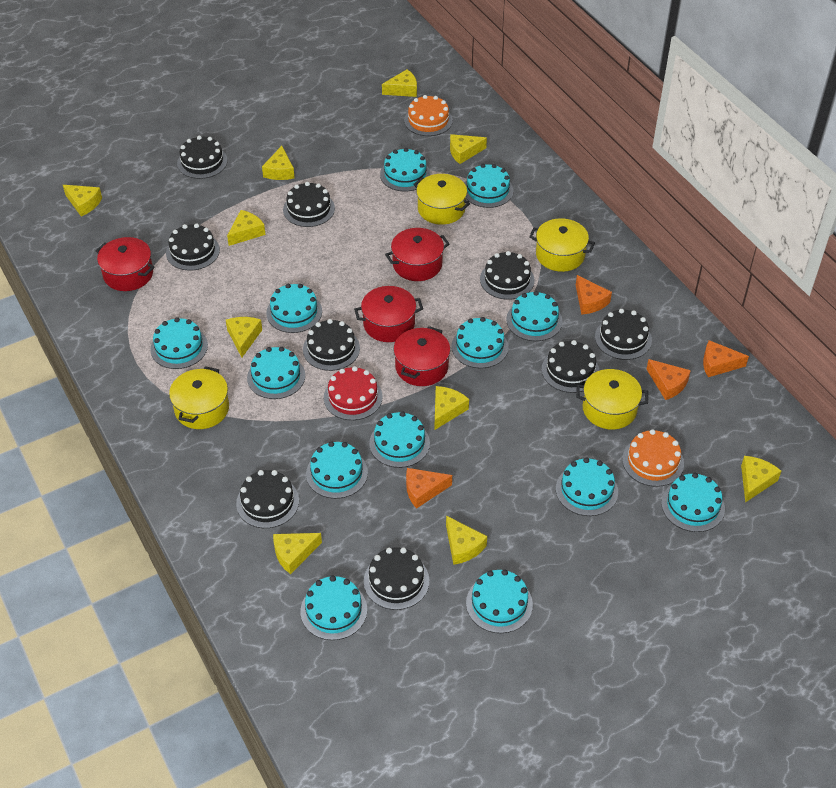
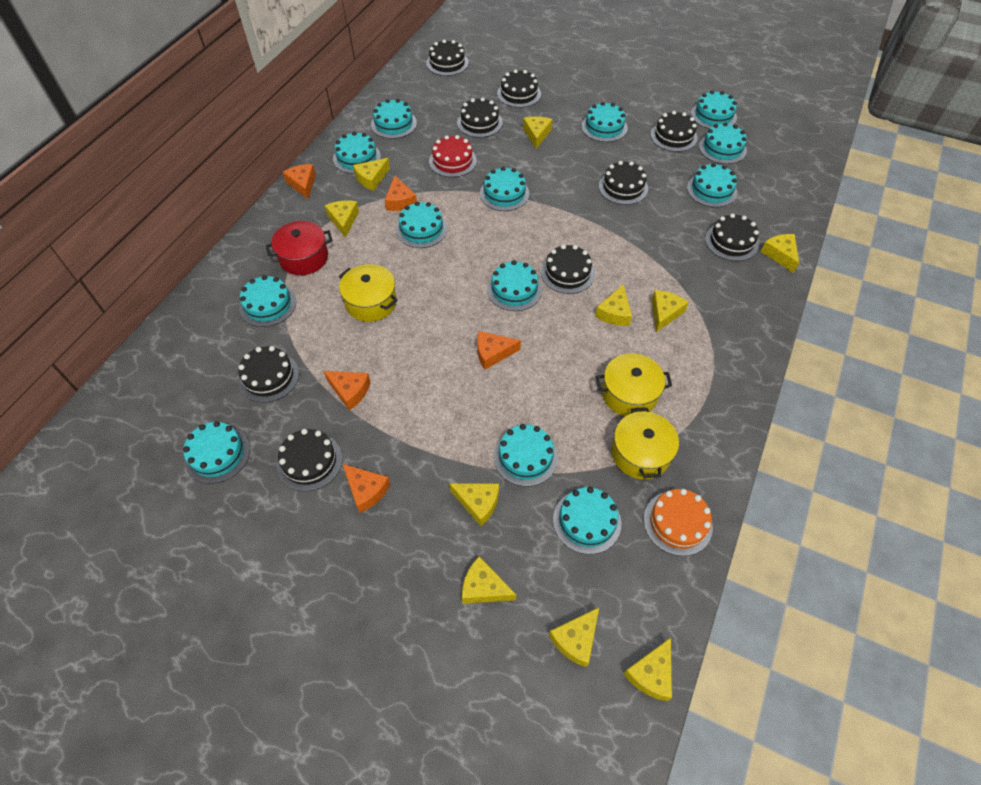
orange cake: [404,95,453,136] [622,429,684,487] = 2 -> [644,489,713,556] = 1
orange cheese: [406,468,452,509] [576,275,612,315] [647,359,691,400] [703,340,749,377] = 4 -> [283,164,316,199] [324,371,370,410] [343,464,390,513] [385,176,417,211] [477,331,521,370] = 5
red pot: [96,237,155,291] [354,286,423,342] [385,228,450,281] [393,326,450,386] = 4 -> [266,221,333,275] = 1
yellow pot: [169,366,229,429] [413,174,471,225] [529,218,595,272] [576,369,648,429] = 4 -> [339,264,398,322] [596,353,672,416] [612,408,679,480] = 3

